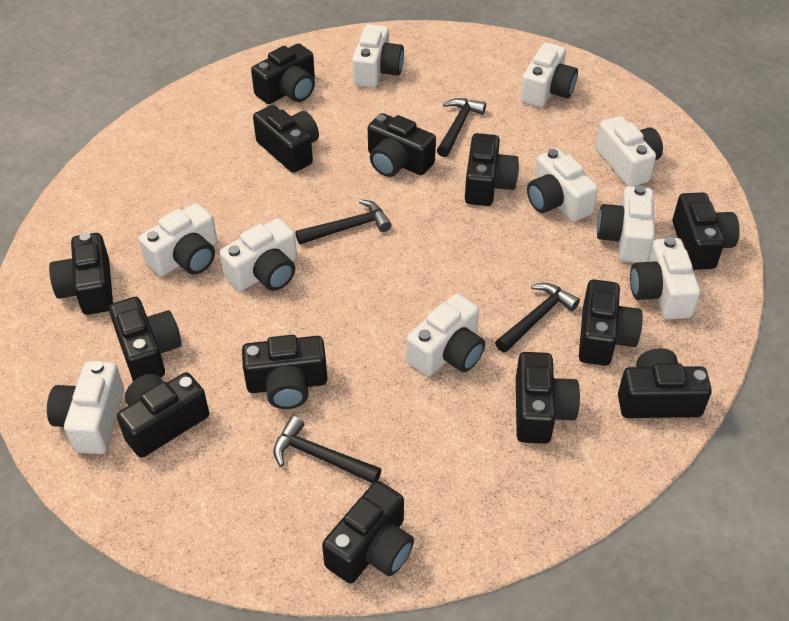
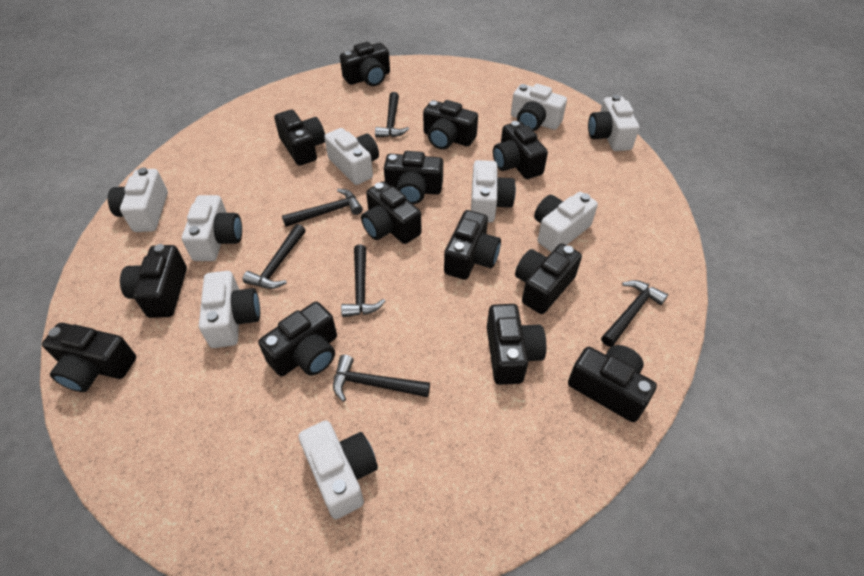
black hammer: [273,416,381,483] [295,199,391,244] [437,98,486,157] [495,283,580,353] = 4 -> [243,224,306,289] [282,189,363,227] [333,355,430,402] [341,244,385,317] [375,92,409,137] [601,280,668,347] = 6
white camera: [47,361,124,454] [139,203,217,277] [220,218,297,291] [352,24,404,88] [406,294,485,377] [520,43,578,108] [527,148,598,222] [596,116,663,187] [597,185,655,263] [630,237,700,320] = 10 -> [108,167,168,232] [182,195,242,261] [199,271,260,348] [299,420,378,519] [324,128,379,185] [471,160,516,223] [511,84,567,131] [534,192,598,252] [588,95,640,151] = 9

